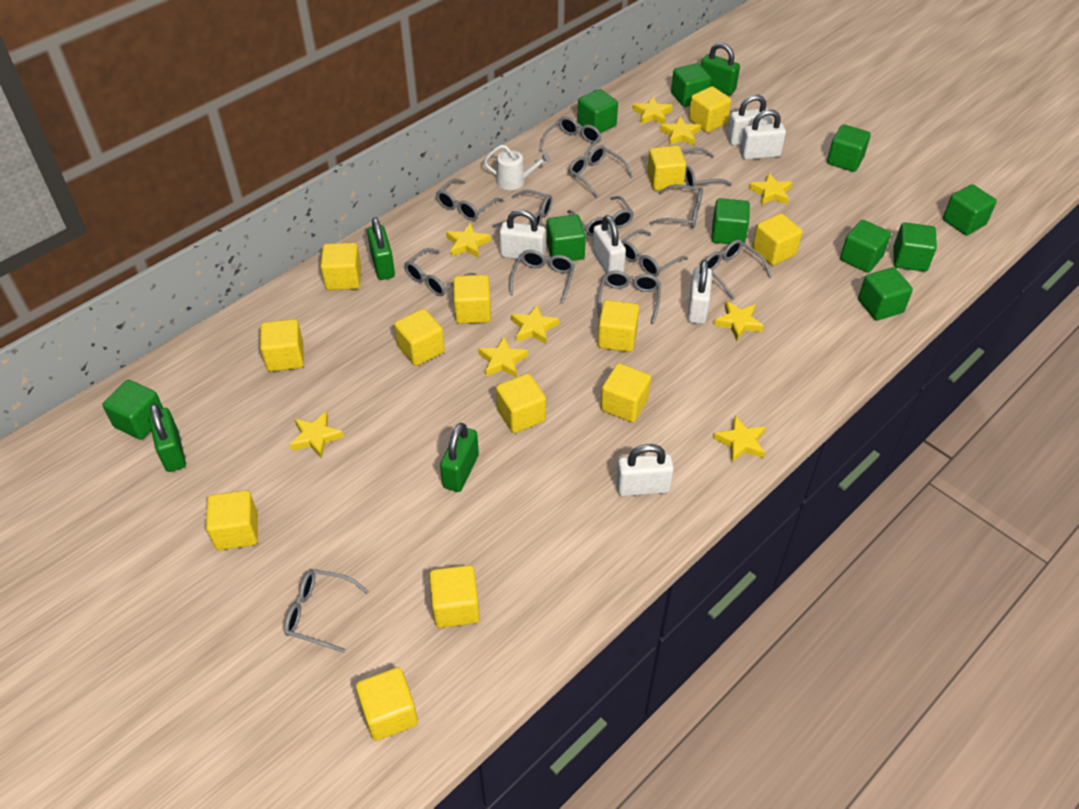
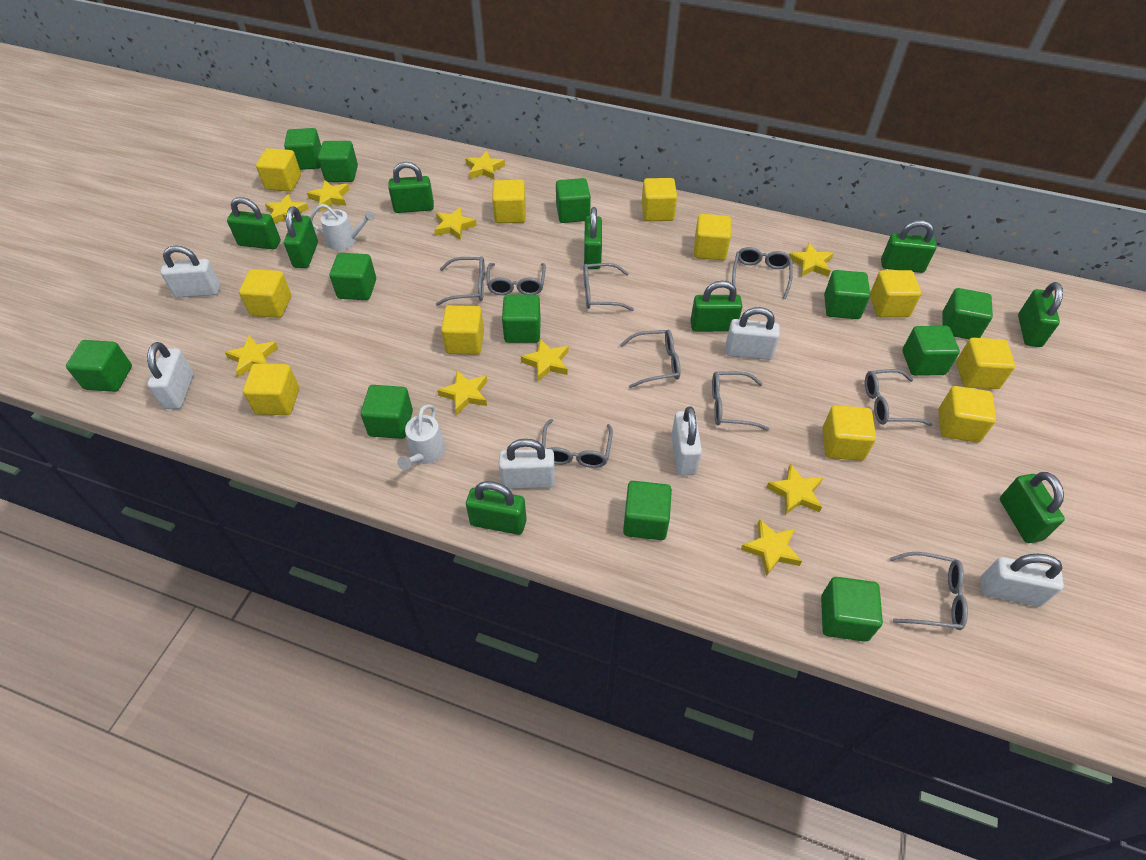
green cube: [103,380,163,440] [546,214,586,261] [577,89,618,133] [671,63,711,107] [711,198,750,244] [827,124,871,172] [840,220,891,273] [858,267,913,320] [893,222,937,271] [943,184,996,235] = 10 -> [66,340,132,392] [284,128,321,170] [318,141,358,182] [330,253,376,300] [361,385,413,439] [502,295,541,343] [556,178,591,223] [623,481,672,540] [821,577,883,642] [824,270,870,319] [903,326,960,376] [942,288,993,339] = 12
green padlock: [149,404,186,472] [367,217,395,280] [440,423,479,492] [701,42,740,95] = 4 -> [227,197,281,249] [284,206,318,268] [388,162,434,213] [466,481,527,535] [584,207,602,269] [690,281,743,332] [881,220,937,273] [1000,472,1065,543] [1018,282,1063,347] = 9
grey glasses: [284,569,369,653] [405,248,476,296] [436,179,503,221] [492,190,552,228] [509,250,575,304] [539,116,602,157] [567,196,634,236] [568,145,633,199] [597,271,661,324] [621,229,688,277] [649,184,703,228] [682,148,732,187] [705,240,771,300] = 13 -> [436,256,485,306] [487,263,546,295] [542,419,613,468] [583,263,634,311] [620,330,680,388] [712,371,769,431] [732,247,793,299] [865,369,932,426] [890,552,968,630] = 9
white watering can: [484,145,551,190] = 1 -> [310,204,375,250] [397,405,446,470] = 2
yellow cube: [206,490,258,550] [260,319,304,371] [320,243,361,290] [356,667,418,741] [394,309,445,366] [429,565,480,628] [453,275,491,324] [496,373,546,433] [597,300,639,352] [600,363,651,422] [647,145,686,191] [688,86,731,132] [752,213,802,266] = 13 -> [239,269,291,318] [243,363,299,415] [256,148,301,192] [441,305,484,355] [492,180,526,223] [642,178,677,221] [694,214,731,260] [822,405,876,461] [870,270,921,317] [939,386,996,443] [956,338,1015,389] = 11
yellow star: [290,411,344,459] [446,223,491,258] [478,336,528,377] [511,305,559,344] [632,96,673,124] [660,116,701,145] [713,416,766,463] [714,301,764,341] [749,173,793,205] = 9 -> [225,335,278,377] [265,194,309,223] [307,180,350,211] [435,207,477,240] [437,370,487,415] [465,151,505,180] [521,339,568,381] [741,519,802,577] [766,463,823,515] [789,242,834,277] = 10

